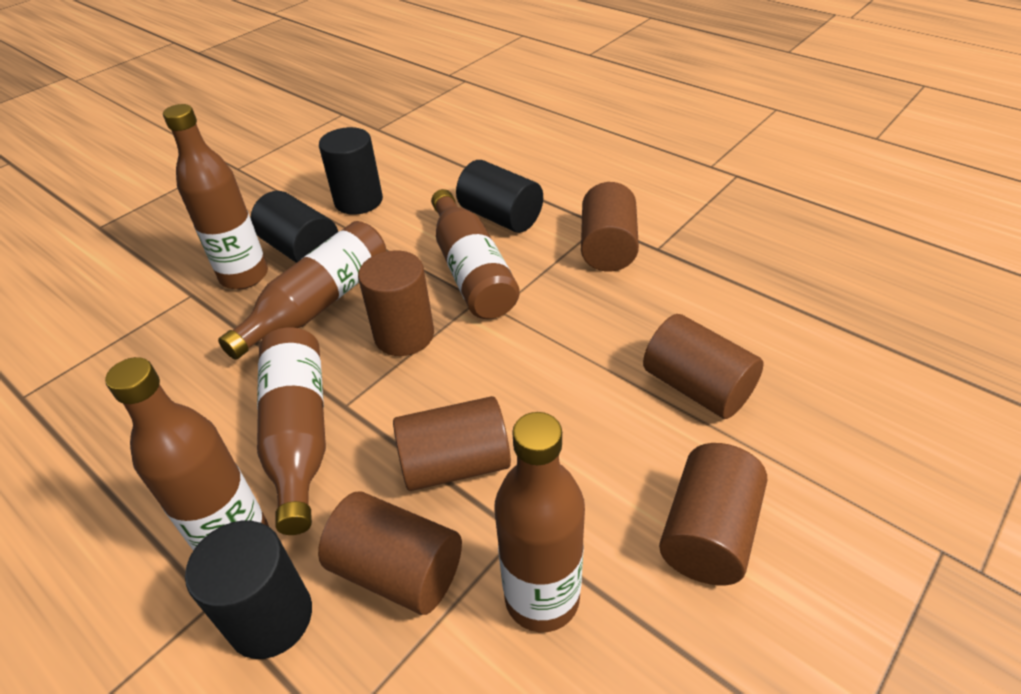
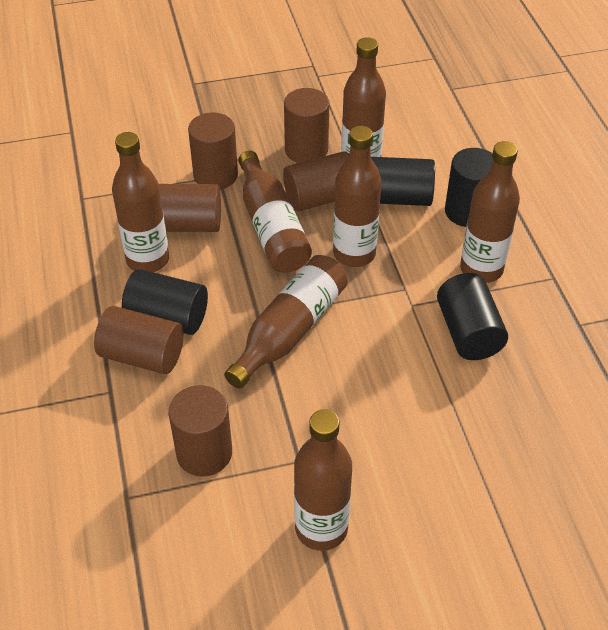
brown bottle: [105,357,269,551] [163,104,268,289] [218,221,386,360] [257,327,326,535] [431,189,520,319] [495,412,585,632] = 6 -> [112,132,169,272] [224,255,347,389] [238,151,312,273] [294,409,352,551] [333,126,382,267] [341,37,386,157] [460,141,520,283] = 7

